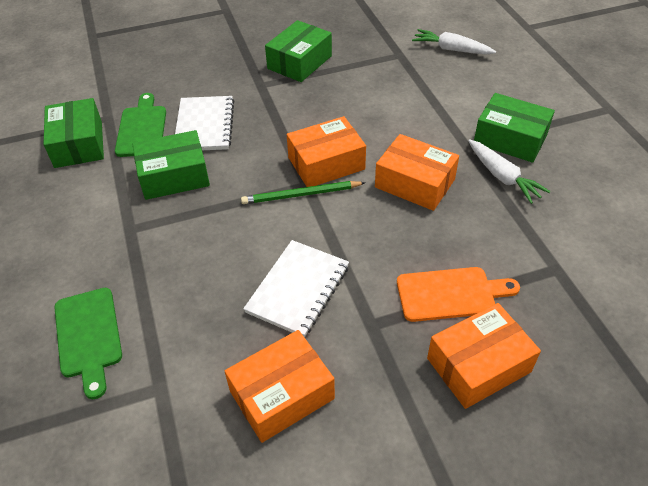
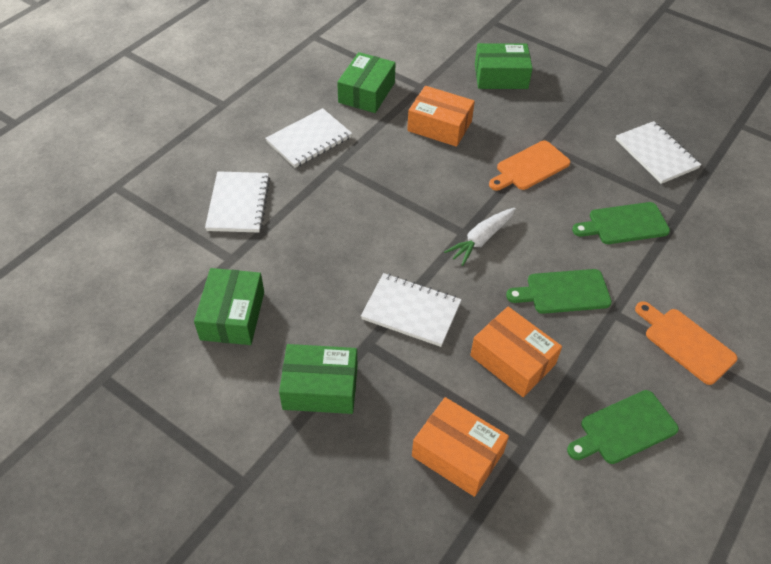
green cutting board: [54,288,122,399] [115,93,166,157] = 2 -> [506,269,612,314] [567,390,679,464] [572,202,670,244] = 3
green pencil: [241,181,366,204] = 1 -> none = 0
orange box: [225,330,335,443] [287,116,366,187] [375,134,459,211] [427,303,541,409] = 4 -> [407,86,475,147] [412,397,509,497] [470,307,562,397] = 3
orange cutting board: [397,267,520,322] = 1 -> [489,141,570,191] [635,301,737,385] = 2
white carrot: [412,29,496,55] [468,139,550,204] = 2 -> [444,208,516,266] = 1
white notebook: [175,96,234,150] [243,240,349,338] = 2 -> [205,171,270,232] [265,108,352,168] [361,273,462,347] [616,121,701,184] = 4

